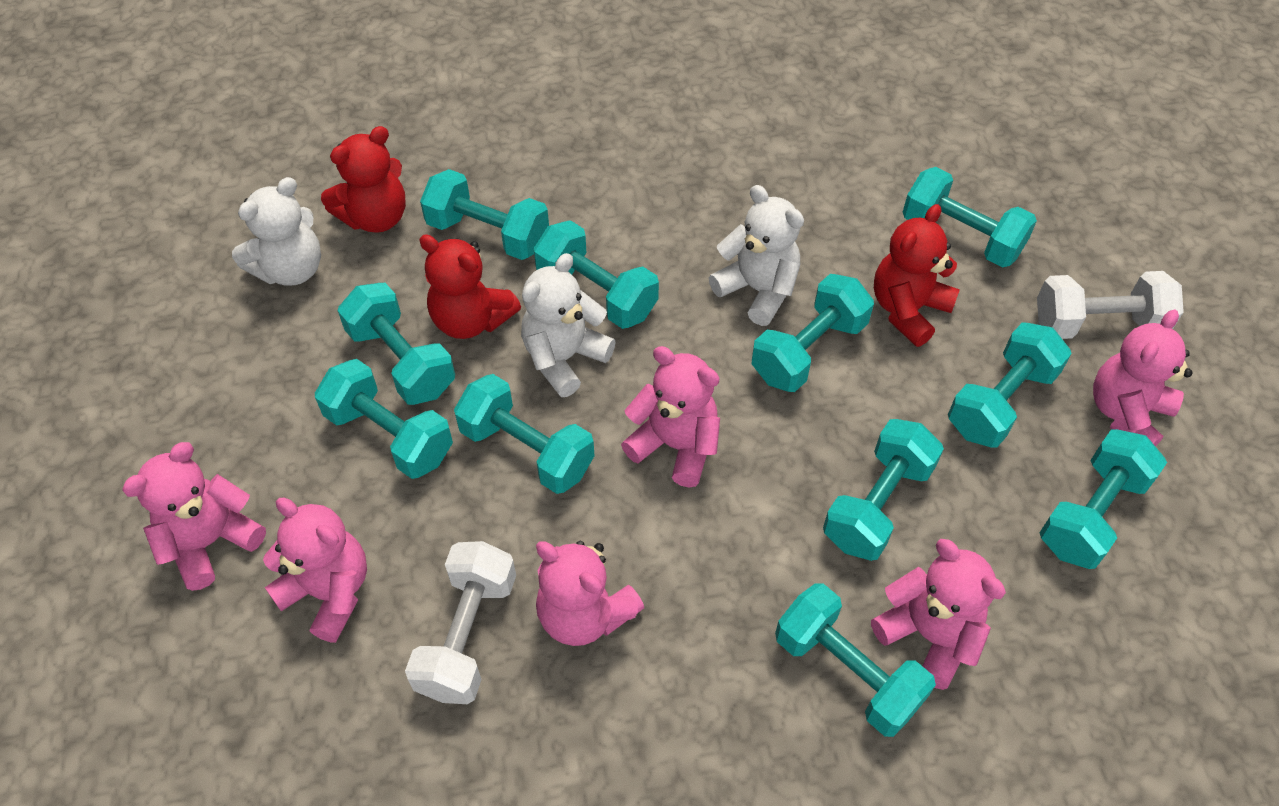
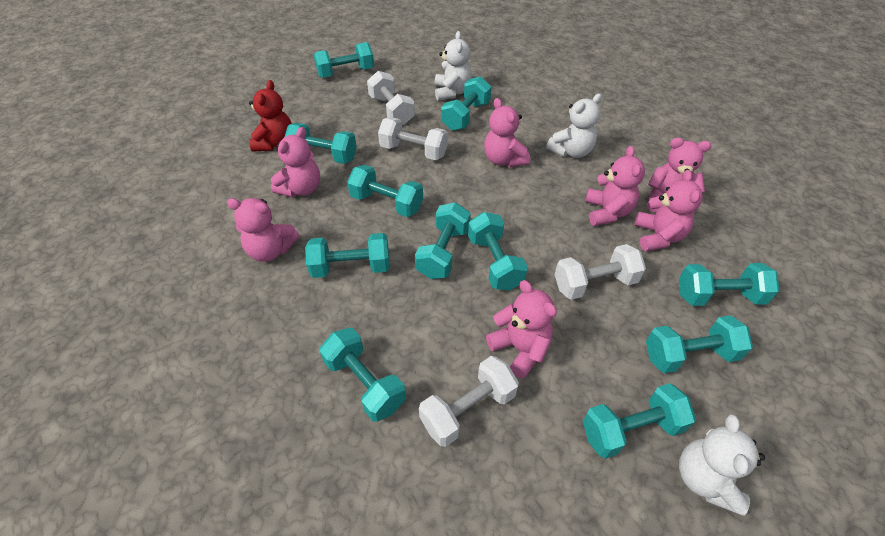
pink teddy bear: [122,442,266,591] [263,498,367,643] [536,541,644,646] [621,346,720,487] [871,539,1006,690] [1093,309,1192,447] = 6 -> [227,198,299,262] [271,127,320,197] [484,98,530,167] [486,280,557,379] [585,146,645,226] [635,170,703,251] [647,137,711,213] = 7
red teddy bear: [321,126,406,233] [419,234,521,339] [874,204,960,347] = 3 -> [249,80,292,152] = 1
white dumbbell: [405,541,516,704] [1037,271,1184,339] = 2 -> [367,71,415,125] [378,117,448,160] [419,356,519,447] [555,244,646,300] = 4

